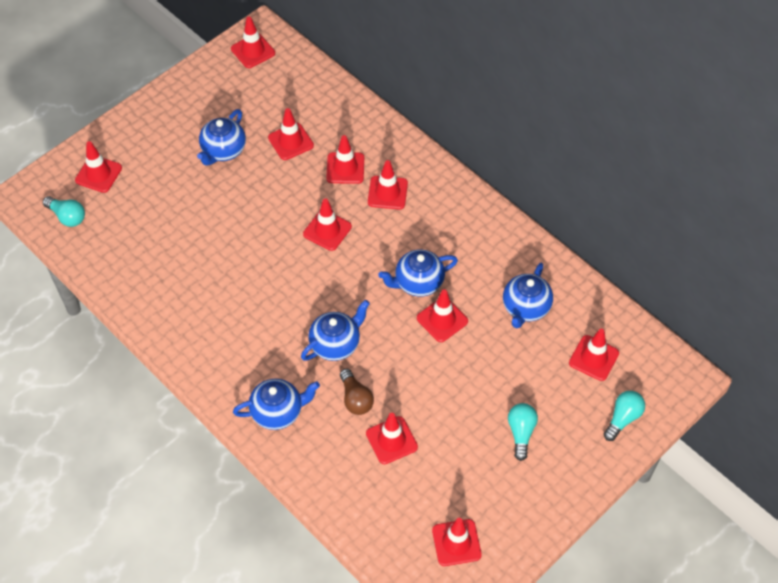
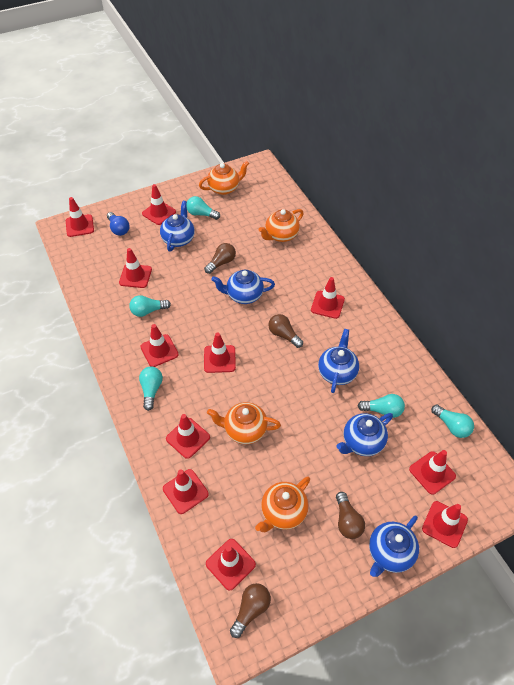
blue light bulb: none = 0 -> [107,212,130,236] = 1
brown light bulb: [340,369,374,415] = 1 -> [204,243,236,274] [230,583,271,638] [268,314,303,348] [336,492,365,539] = 4
orange teapot: none = 0 -> [199,161,249,195] [207,402,281,444] [255,476,310,532] [258,209,304,242] = 4
red traffic cone: [75,141,122,193] [231,16,275,68] [268,108,314,160] [303,198,352,251] [326,135,364,184] [366,413,418,464] [368,160,408,210] [417,289,468,342] [432,518,482,566] [569,329,619,381] = 10 -> [66,197,94,237] [119,248,152,288] [140,324,179,367] [142,184,176,225] [163,469,209,514] [166,414,210,459] [204,333,236,373] [206,539,256,591] [311,277,345,319] [409,450,456,495] [422,501,468,548] = 11
turquoise light bulb: [43,196,85,227] [508,403,538,461] [604,391,645,441] = 3 -> [129,295,171,317] [139,367,163,411] [187,196,220,220] [358,394,405,418] [431,404,474,438] = 5

